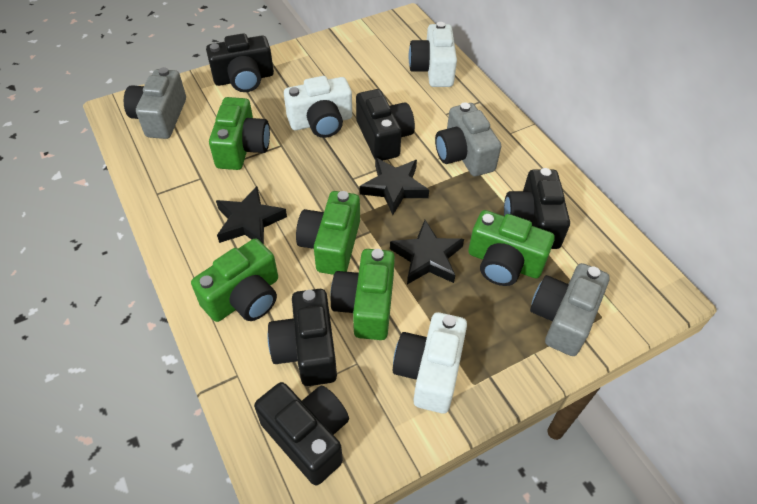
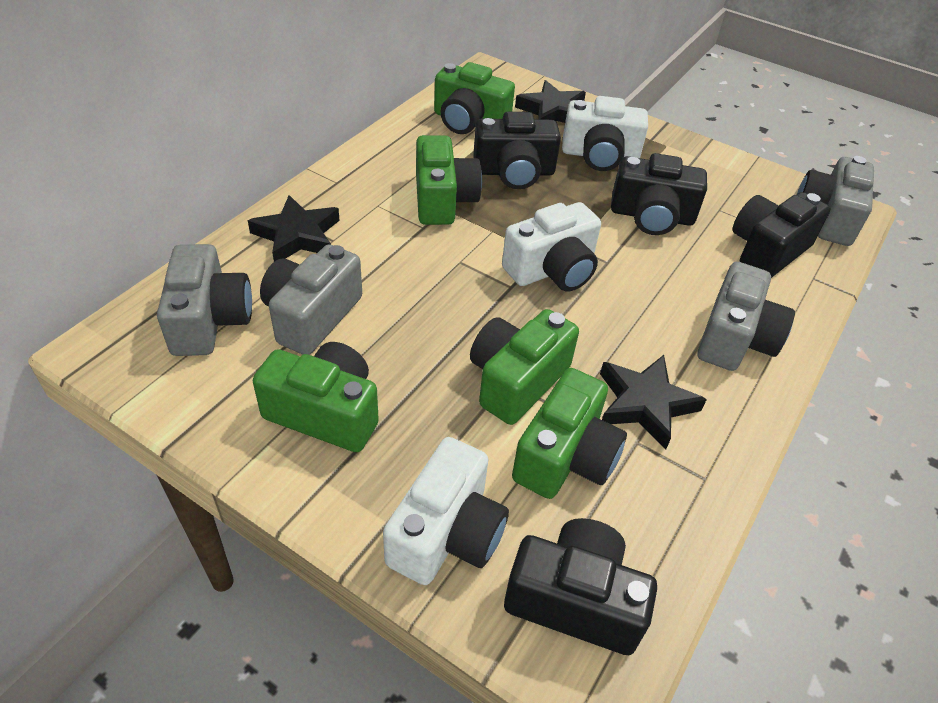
black camera: [206,33,274,92] [254,382,349,485] [268,289,337,386] [356,89,415,161] [504,168,570,249] = 5 -> [473,112,561,189] [504,518,657,655] [611,153,707,235] [733,192,830,278] = 4
grey camera: [124,67,186,139] [435,102,501,176] [530,263,610,356] = 3 -> [157,244,252,356] [260,244,362,355] [697,262,795,371] [797,156,874,246] = 4

